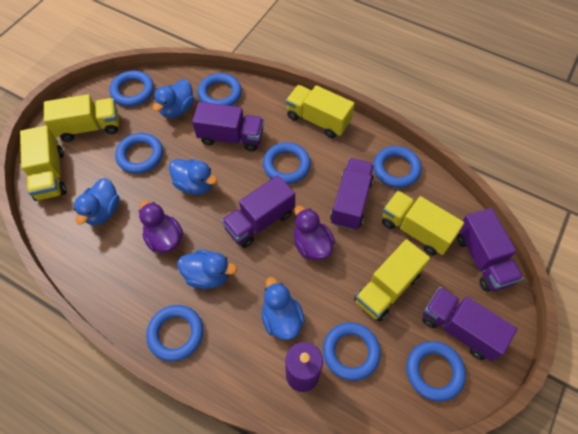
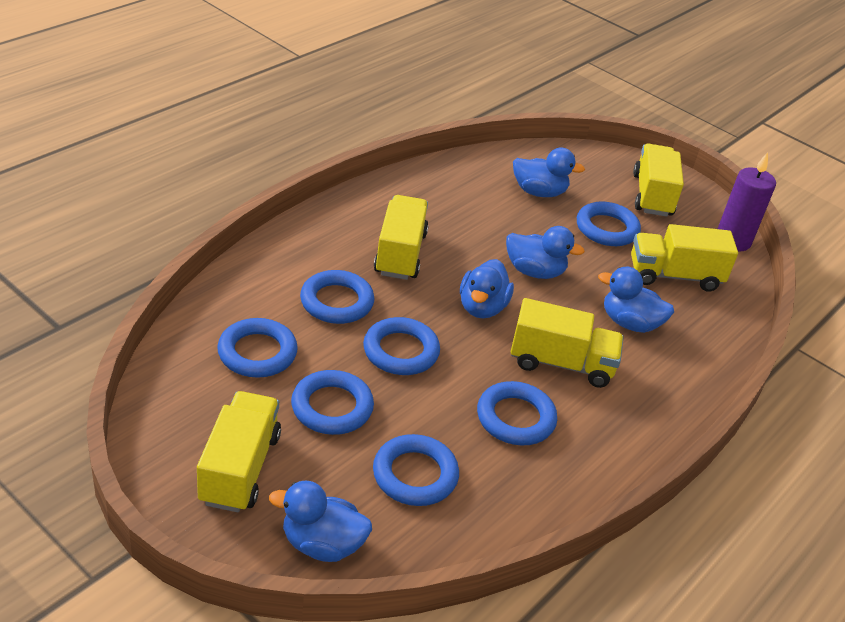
blue ring: [109,71,154,106] [115,133,163,174] [146,305,203,361] [197,73,242,106] [263,142,311,184] [323,322,381,381] [374,146,422,188] [406,341,466,402] = 8 -> [217,318,298,378] [291,370,374,435] [300,270,374,324] [363,317,440,375] [373,434,459,506] [477,381,557,446] [577,201,641,246] = 7
purple duck: [139,200,184,253] [294,206,335,260] = 2 -> none = 0
purple truck: [192,102,264,152] [222,175,295,248] [330,158,374,230] [422,287,517,361] [457,208,524,292] = 5 -> none = 0

